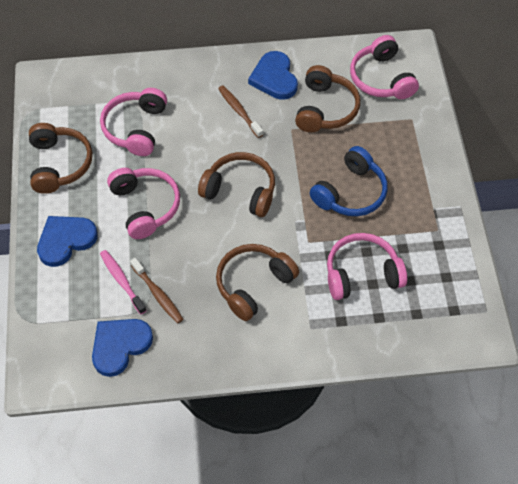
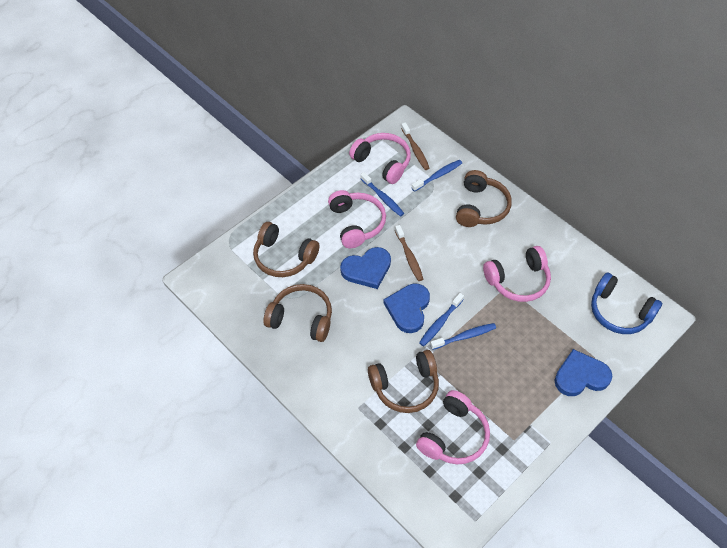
blue toothbrush: none = 0 -> [360,172,404,217] [412,160,462,192] [419,293,464,346] [430,323,496,350] = 4
pink toothbrush: [100,250,147,314] = 1 -> none = 0

